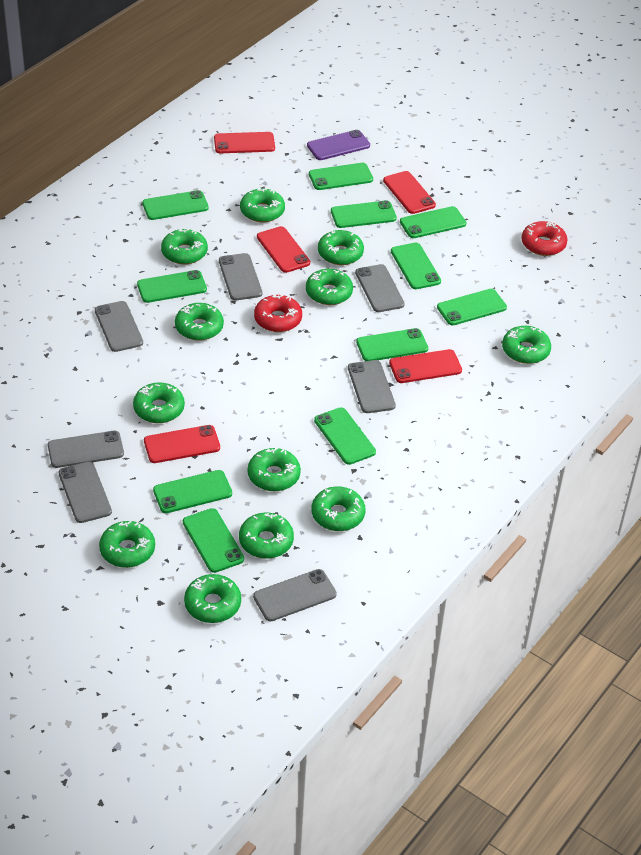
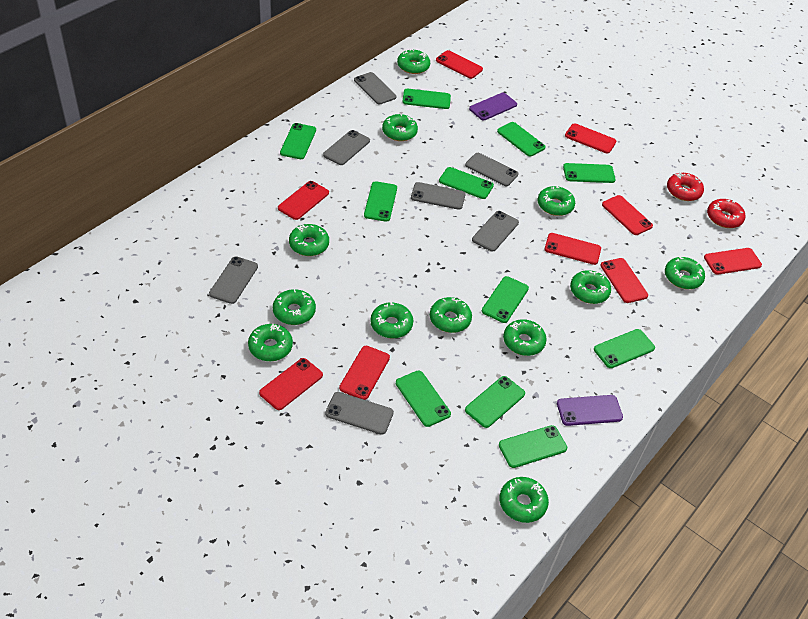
purple phone: [307,130,370,160] = 1 -> [469,93,517,120] [557,395,623,426] = 2
red phone: [144,425,220,463] [214,132,275,153] [257,226,310,273] [383,171,436,214] [389,349,462,383] = 5 -> [259,358,323,410] [278,181,329,220] [339,346,390,400] [436,50,483,79] [544,233,601,265] [565,123,616,154] [601,258,648,303] [602,195,653,235] [704,248,762,275] = 9

